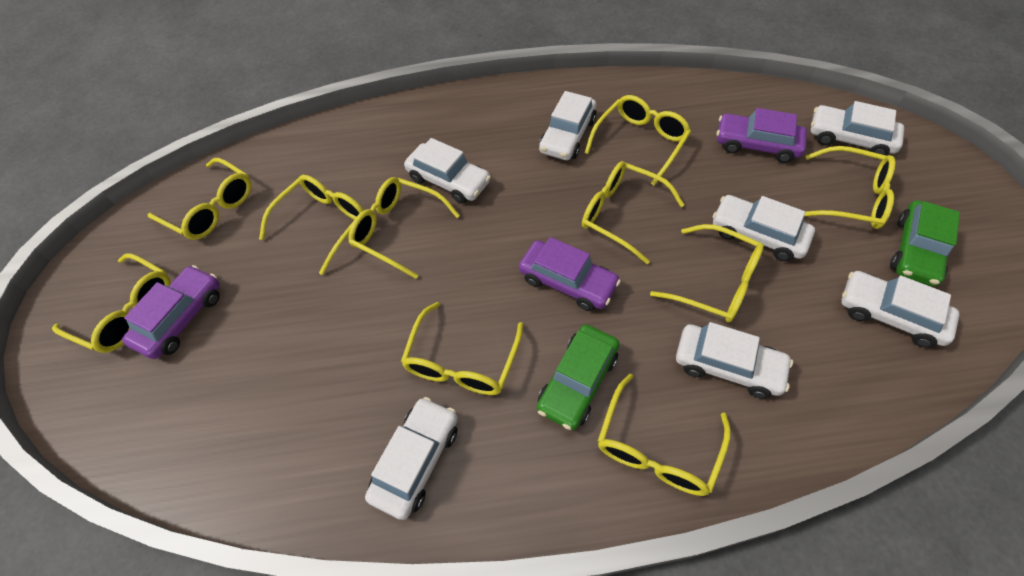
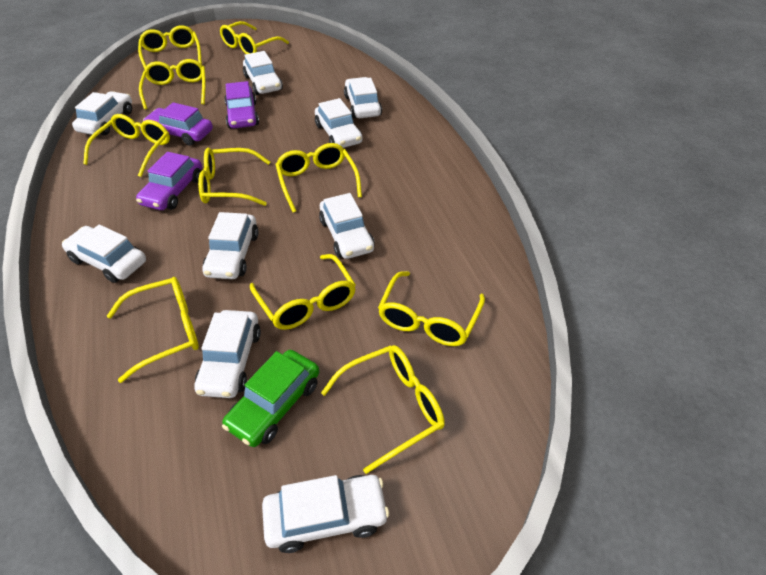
green car: [537,324,620,430] [890,200,960,287] = 2 -> [222,350,319,447] = 1
white car: [365,397,458,520] [404,138,491,204] [539,91,596,160] [676,322,793,398] [713,195,815,261] [811,101,904,156] [841,271,960,348] = 7 -> [62,224,146,283] [72,91,132,135] [194,310,261,398] [202,212,259,279] [243,51,283,95] [262,475,389,553] [315,98,362,148] [319,193,374,259] [344,77,382,119] = 9

